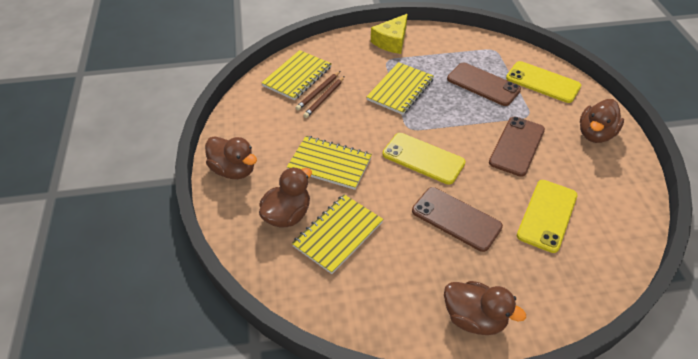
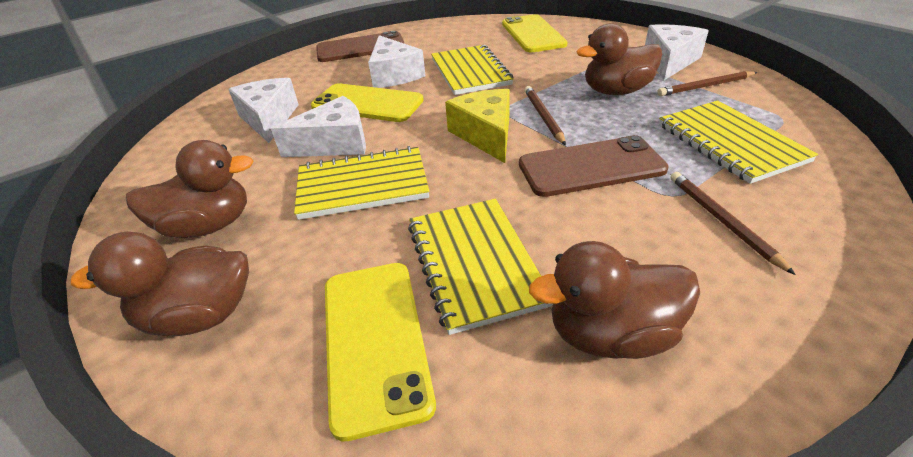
brown pencil: [296,71,340,110] [303,76,345,118] = 2 -> [525,86,566,145] [657,71,758,96] [670,172,796,275] = 3
brown phone: [412,187,503,252] [447,63,521,106] [489,117,545,177] = 3 -> [316,31,405,62] [519,135,669,197] = 2
white cheese: none = 0 -> [228,78,299,143] [271,96,366,157] [368,35,425,88] [645,24,709,80] = 4

